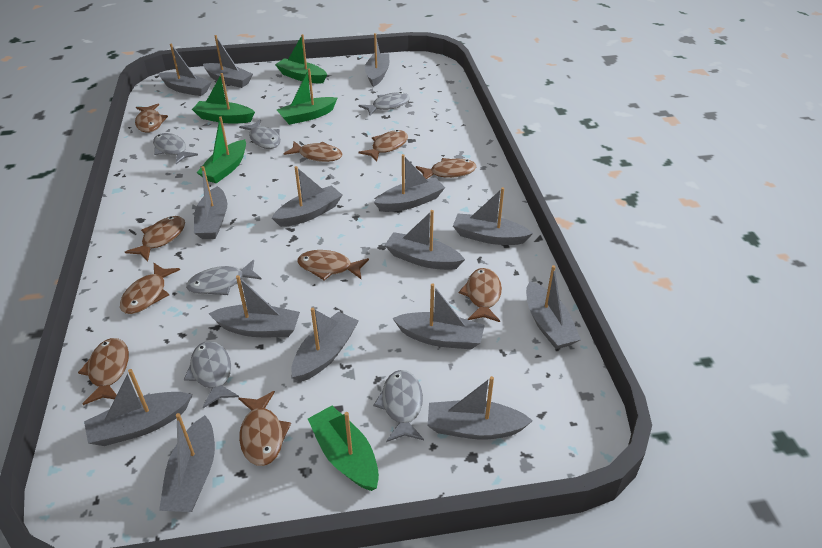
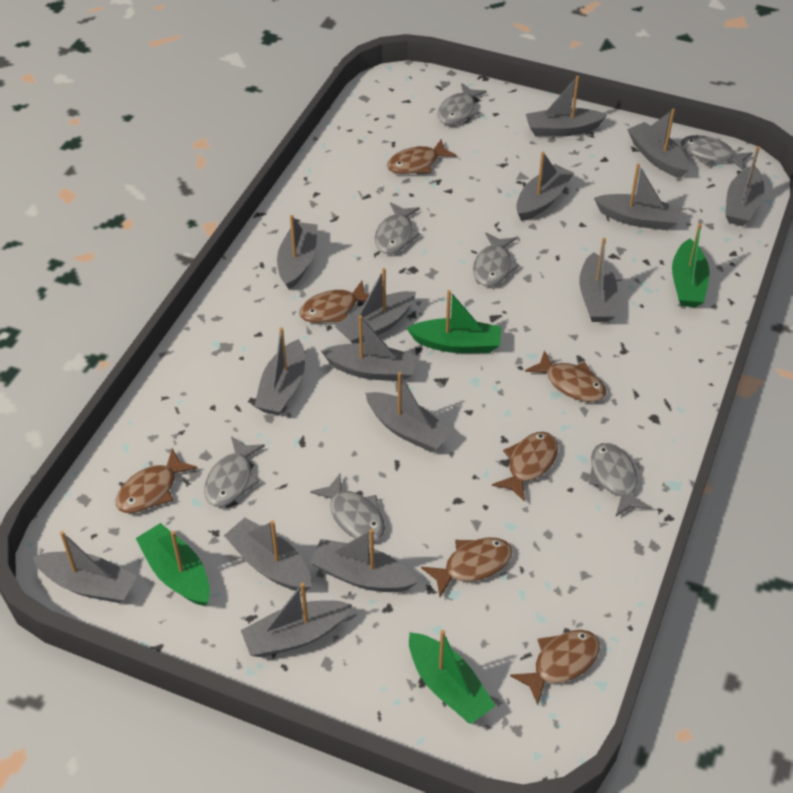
brown fish: [78,338,129,405] [120,263,180,314] [125,216,185,261] [135,104,168,133] [238,391,291,466] [284,141,343,162] [297,250,369,281] [358,130,408,162] [416,158,476,179] [459,268,502,322] = 10 -> [116,448,198,513] [299,281,369,323] [387,139,457,174] [421,537,512,597] [492,432,558,502] [510,630,600,705] [525,350,606,402] = 7
green boat: [192,73,255,123] [197,116,246,183] [275,34,327,83] [277,69,337,125] [308,406,379,491] = 5 -> [136,523,210,606] [406,290,502,353] [409,630,495,724] [672,223,709,307] = 4
grey fish: [153,133,198,164] [184,341,239,408] [186,260,262,295] [239,120,281,149] [359,92,410,116] [373,370,424,442] = 6 -> [204,436,265,507] [310,474,385,542] [375,202,421,254] [437,83,487,125] [473,233,520,287] [589,443,651,516] [681,135,753,170] = 7

